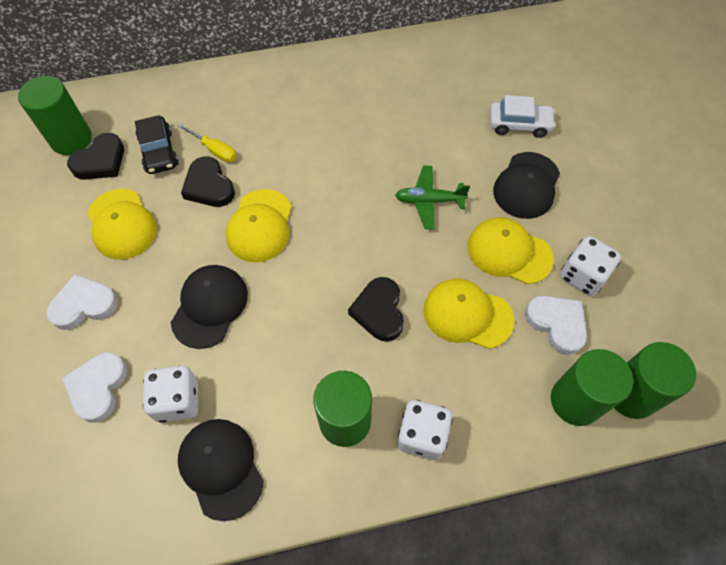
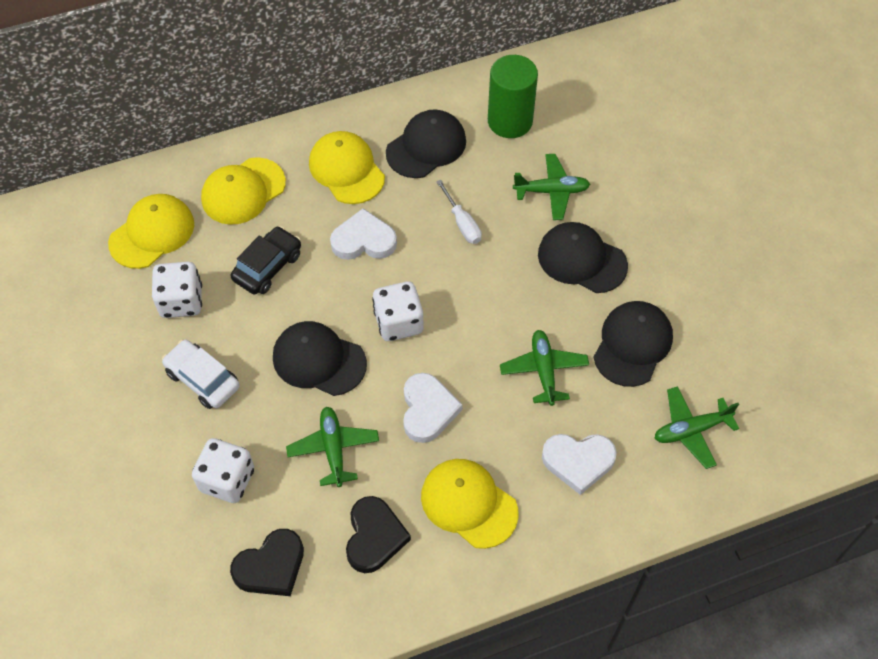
black cap: [171,265,248,349] [178,419,264,521] [493,152,560,219] = 3 -> [273,321,367,396] [386,110,466,178] [538,222,628,293] [593,301,673,387] = 4
black heart: [67,133,124,180] [181,156,235,207] [348,277,404,342] = 3 -> [230,529,304,596] [346,496,411,573] = 2
green cylinder: [18,76,92,155] [313,371,372,447] [551,349,633,426] [614,342,696,419] = 4 -> [488,55,538,138] = 1
green plane: [395,166,470,229] = 1 -> [286,407,379,487] [500,330,589,406] [513,154,590,220] [655,386,739,469] = 4
white screwdriver: none = 0 -> [436,180,482,244] = 1
yellow screwdriver: [178,123,236,162] = 1 -> none = 0

